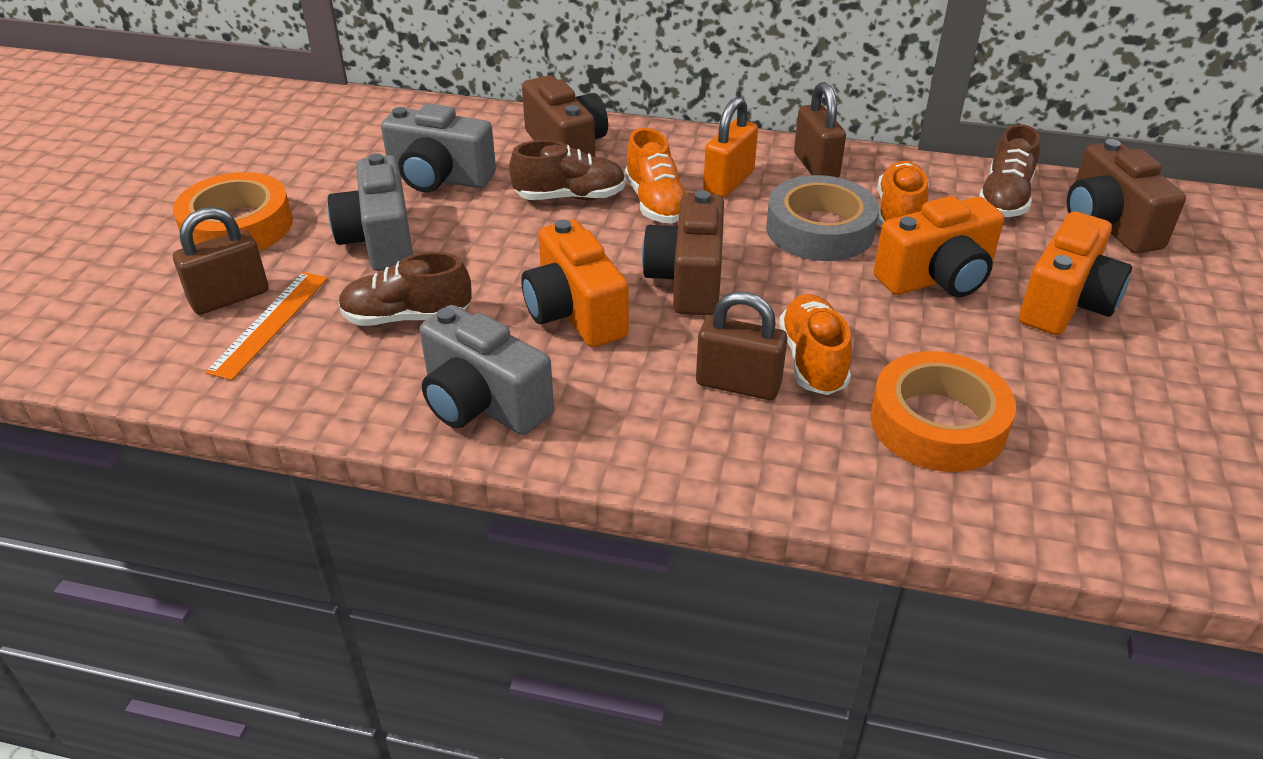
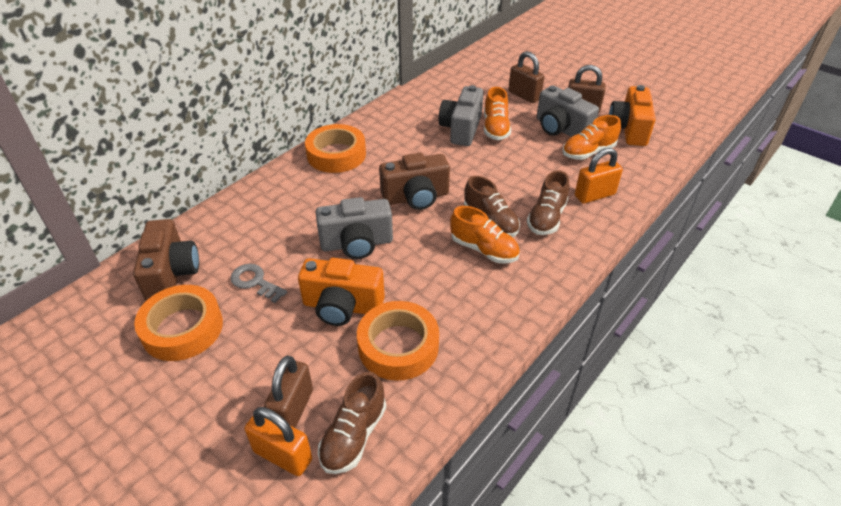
brown camera: [522,75,608,157] [642,190,724,316] [1067,139,1186,254] = 3 -> [133,219,199,301] [379,153,450,210] = 2
grey key: none = 0 -> [230,264,287,303] = 1
grey tape: [766,175,879,261] = 1 -> none = 0
orange camera: [521,219,629,347] [874,196,1004,297] [1019,211,1132,335] = 3 -> [298,258,385,326] [609,85,656,146] = 2
orange padlock: [703,97,758,197] = 1 -> [245,407,312,476] [575,148,623,204] = 2
orange ruler: [205,272,328,380] = 1 -> none = 0
orange tape: [173,172,293,251] [870,351,1016,472] = 2 -> [134,285,223,361] [305,124,366,173] [357,301,439,381] = 3

